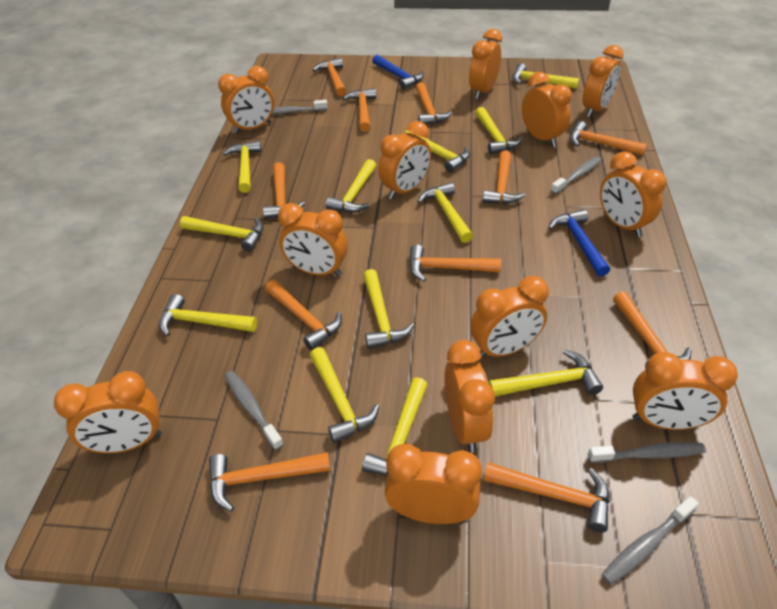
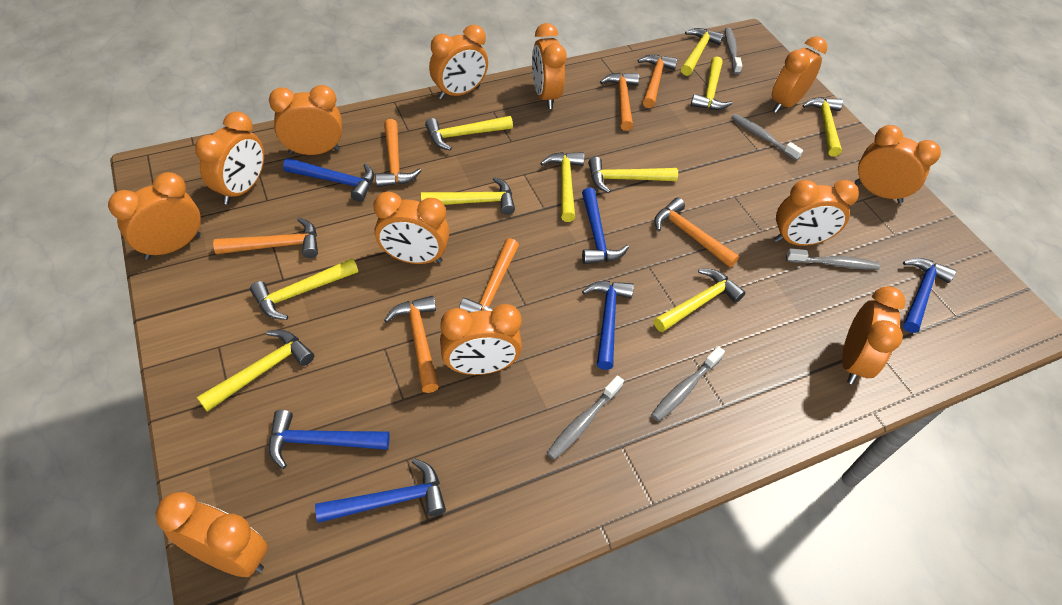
blue hammer: [372,55,424,90] [548,209,610,277] = 2 -> [269,410,390,469] [283,158,374,202] [315,458,446,523] [582,187,629,264] [582,281,634,370] [903,258,956,333] = 6
orange hammer: [209,452,330,511] [263,162,305,219] [265,280,342,351] [313,58,347,97] [343,88,376,132] [409,244,501,281] [416,82,452,125] [482,150,525,204] [484,462,610,532] [570,121,647,155] [613,291,692,369] = 11 -> [213,217,318,258] [375,119,421,187] [384,296,439,393] [459,238,519,313] [600,73,639,131] [638,55,678,108] [654,198,739,267] = 7
yellow hammer: [159,294,257,336] [180,216,264,252] [223,140,261,193] [310,347,379,443] [326,159,376,213] [362,377,428,475] [363,269,414,349] [405,130,470,173] [418,182,473,243] [475,107,522,154] [488,350,603,397] [512,63,579,89] = 12 -> [197,330,314,412] [250,258,358,320] [421,177,515,215] [425,116,513,151] [540,152,584,222] [588,157,678,193] [654,269,746,332] [681,28,724,76] [691,56,732,110] [802,97,843,157] = 10

